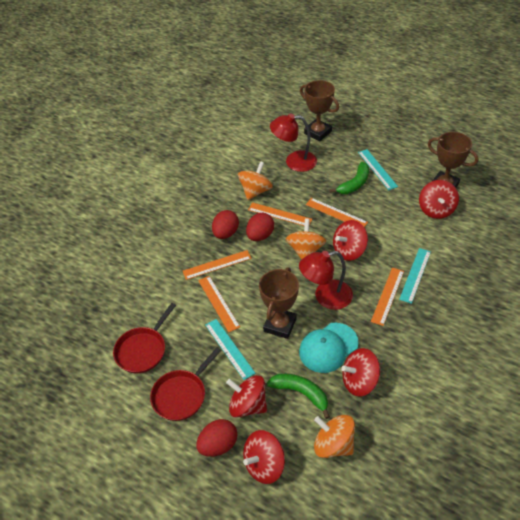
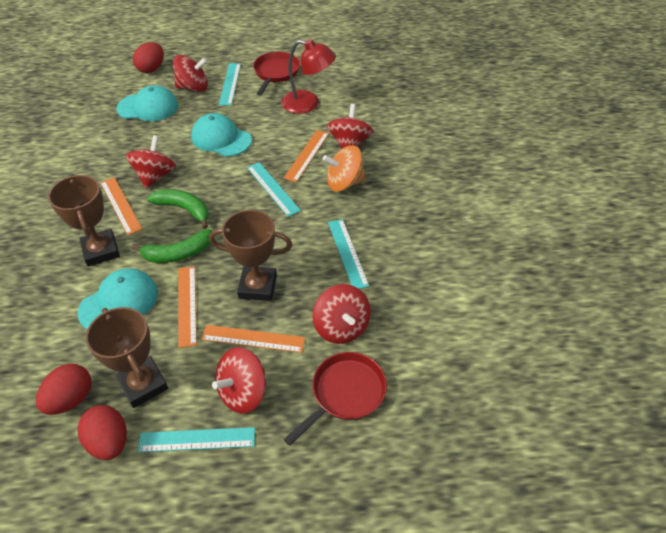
orange ruler: [183,250,252,280] [198,276,240,332] [248,202,312,226] [306,198,368,227] [371,267,404,326] = 5 -> [100,177,143,235] [178,266,197,348] [201,325,305,353] [284,130,329,182] = 4
orange spinning top: [238,161,273,200] [286,219,326,259] [314,415,355,458] = 3 -> [323,145,365,192] = 1
red lamp: [270,113,317,172] [299,251,353,310] = 2 -> [281,39,336,114] = 1
turquoise cap: [299,323,359,373] = 1 -> [77,268,158,329] [117,85,178,121] [191,113,252,157] = 3
turquoise ruler: [205,319,255,380] [358,149,398,190] [399,248,431,304] = 3 -> [138,427,255,452] [219,63,241,105] [247,162,301,217] [328,219,369,289] = 4

